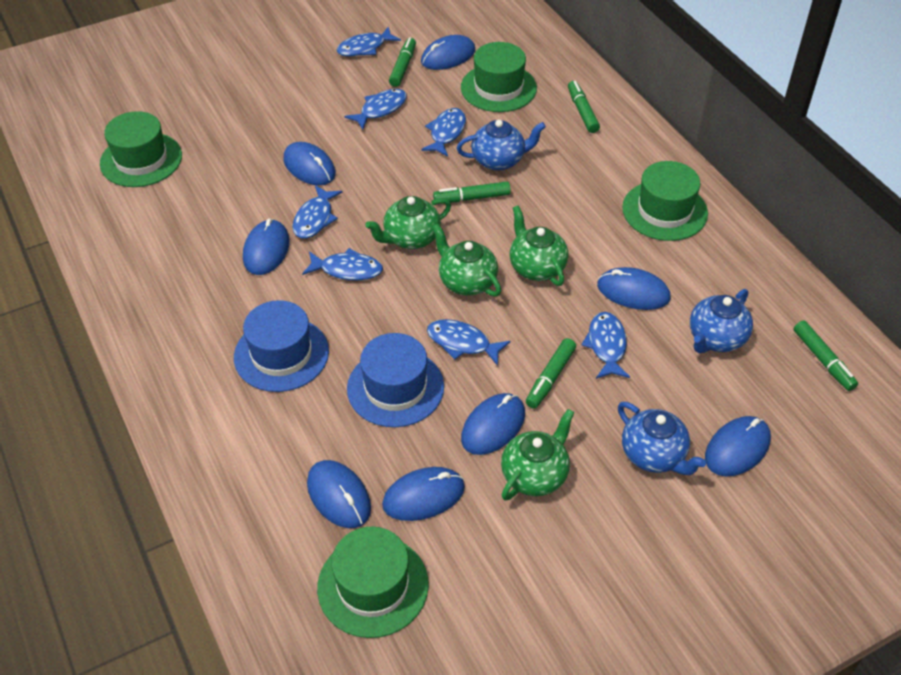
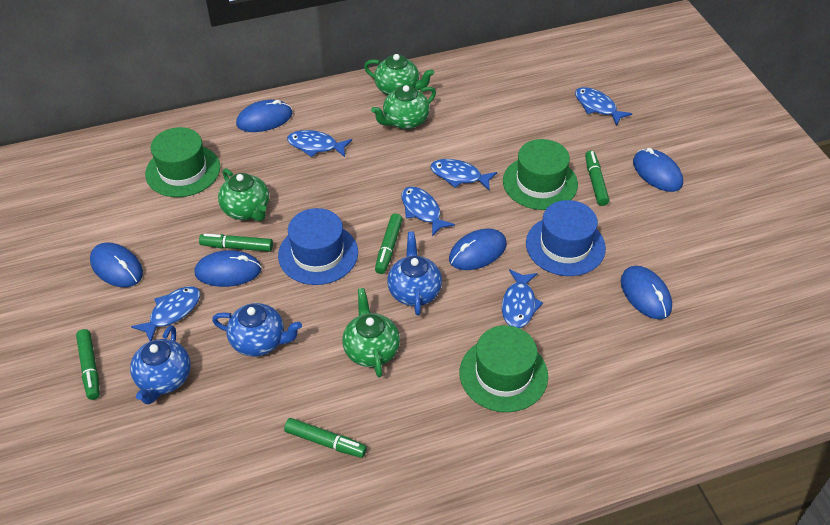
blue fish: [292,185,342,239] [302,248,383,281] [337,26,401,56] [344,89,407,130] [421,108,466,157] [427,319,510,366] [581,312,630,379] = 7 -> [131,286,200,341] [287,130,352,157] [401,186,455,236] [431,159,497,191] [502,269,543,328] [575,87,632,126] = 6
blue mouse: [243,219,289,275] [283,142,336,185] [307,460,371,528] [382,467,465,521] [421,35,475,70] [461,393,525,455] [597,267,670,310] [705,416,771,476] = 8 -> [90,242,143,287] [194,250,262,287] [236,100,293,132] [449,229,507,270] [621,266,672,319] [633,148,683,192] = 6
green hat: [100,111,182,187] [317,527,429,638] [461,42,537,112] [622,161,708,241] = 4 -> [145,127,220,197] [460,325,548,412] [503,139,578,210] = 3

